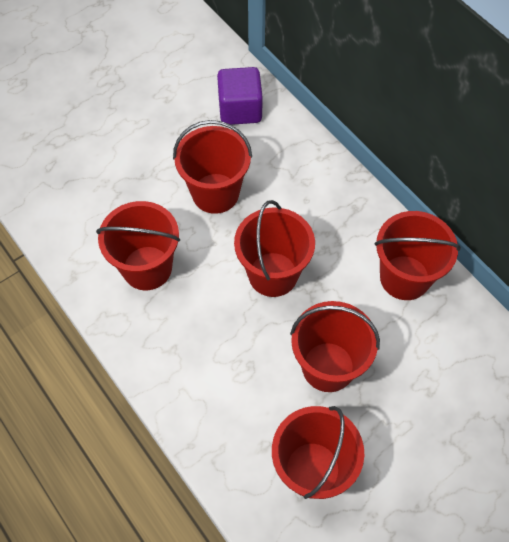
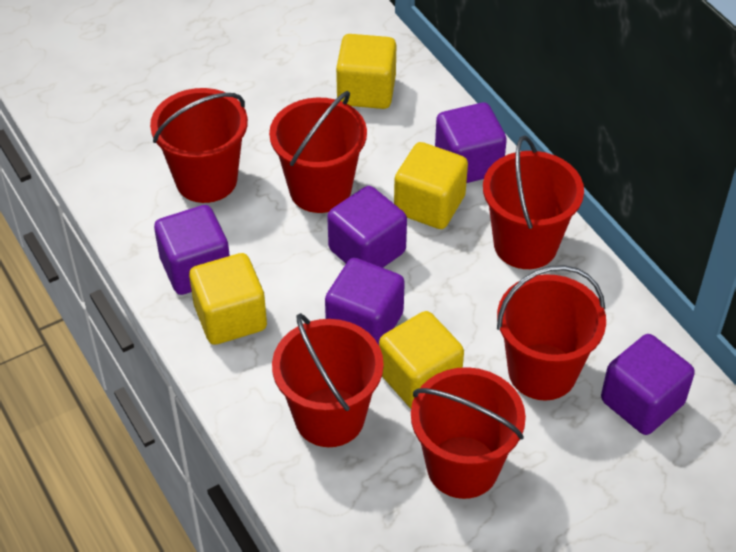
purple cube: [217,67,263,125] = 1 -> [154,205,230,295] [325,258,405,345] [327,186,407,268] [435,103,507,183] [601,334,695,435] = 5
yellow cube: none = 0 -> [189,253,267,345] [336,34,396,109] [379,311,464,408] [394,142,468,229] = 4

